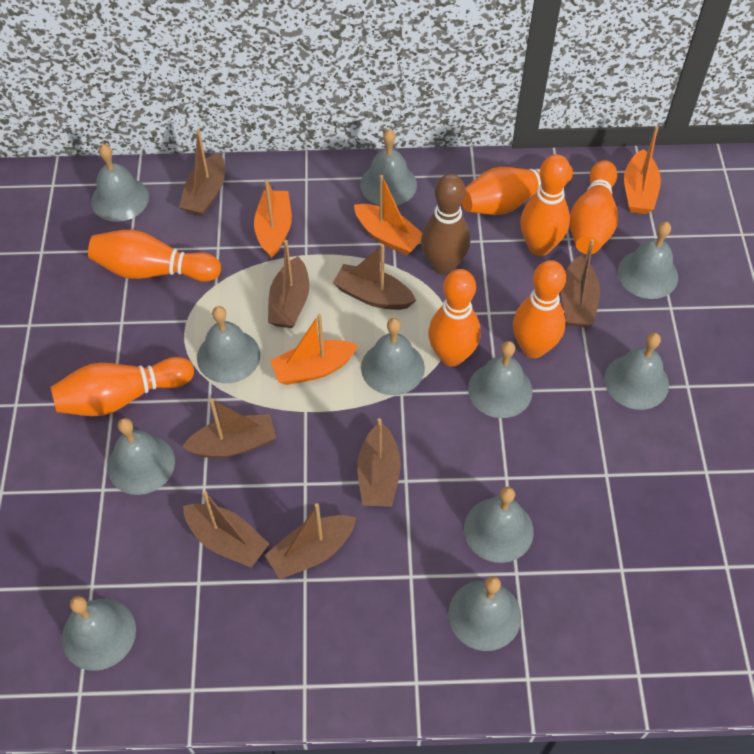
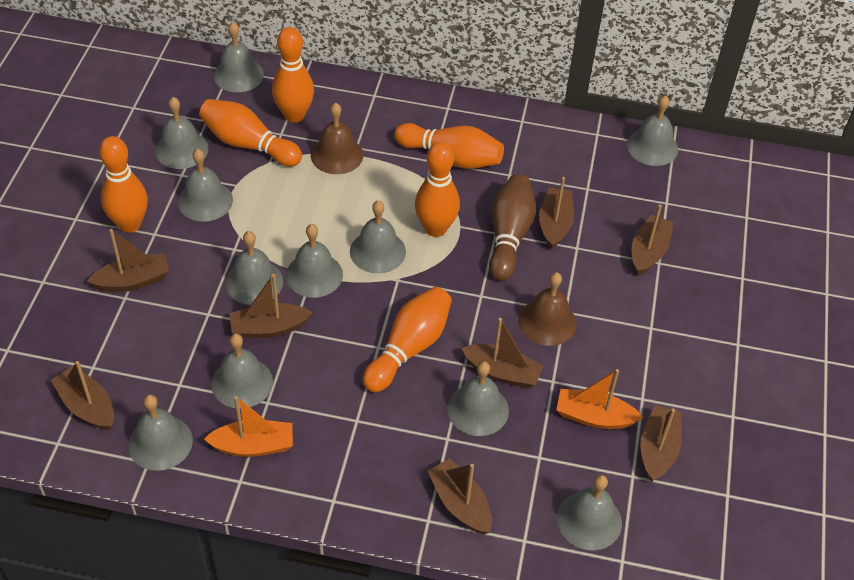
brown bell: none = 0 -> [311,103,363,174] [518,272,577,346] = 2
orange boat: [254,180,292,258] [270,314,358,385] [354,175,422,255] [624,126,661,214] = 4 -> [204,396,293,457] [556,369,643,429] = 2
orange bowling pin: [50,357,194,416] [88,230,221,282] [428,269,481,367] [462,166,573,215] [513,260,566,358] [520,154,571,256] [569,160,618,254] = 7 -> [99,136,148,233] [199,99,302,166] [272,27,314,123] [363,287,452,392] [394,123,504,169] [415,142,460,237] = 6

